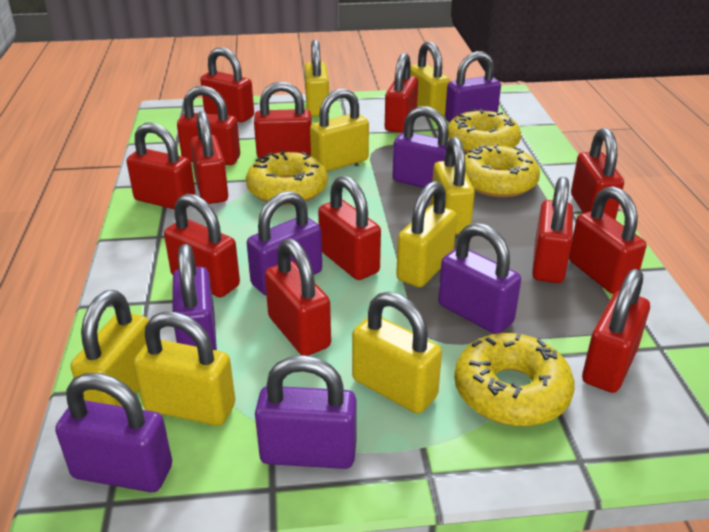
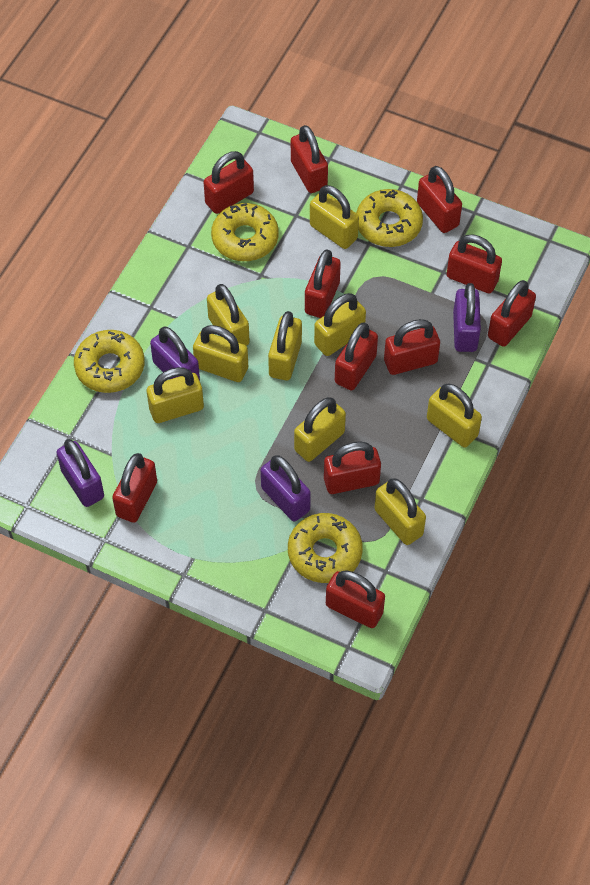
purple padlock: [55,373,172,492] [172,244,217,350] [247,191,322,295] [255,355,356,469] [393,106,448,188] [438,223,521,334] [445,51,501,123] = 7 -> [56,439,104,507] [150,327,200,381] [261,455,311,521] [453,283,481,352] = 4
red padlock: [126,122,196,209] [164,194,240,297] [177,86,240,165] [190,111,228,204] [200,47,254,123] [254,81,312,158] [265,238,331,356] [318,176,381,280] [385,53,418,133] [532,177,573,283] [569,186,646,294] [571,128,624,219] [582,269,650,393] = 13 -> [112,453,157,523] [204,151,254,214] [291,125,328,193] [305,249,341,318] [324,442,381,494] [326,570,385,628] [335,322,378,391] [384,319,440,375] [417,166,462,233] [447,235,502,294] [488,280,536,347] = 11
yellow padlock: [71,290,149,406] [133,312,235,426] [304,40,329,117] [310,89,369,172] [352,292,442,414] [396,181,457,287] [410,41,451,116] [431,137,475,235] = 8 -> [147,367,204,423] [193,325,248,382] [207,284,250,346] [268,311,302,380] [294,397,346,462] [310,185,359,249] [314,293,366,356] [375,479,426,545] [427,384,482,447] = 9

